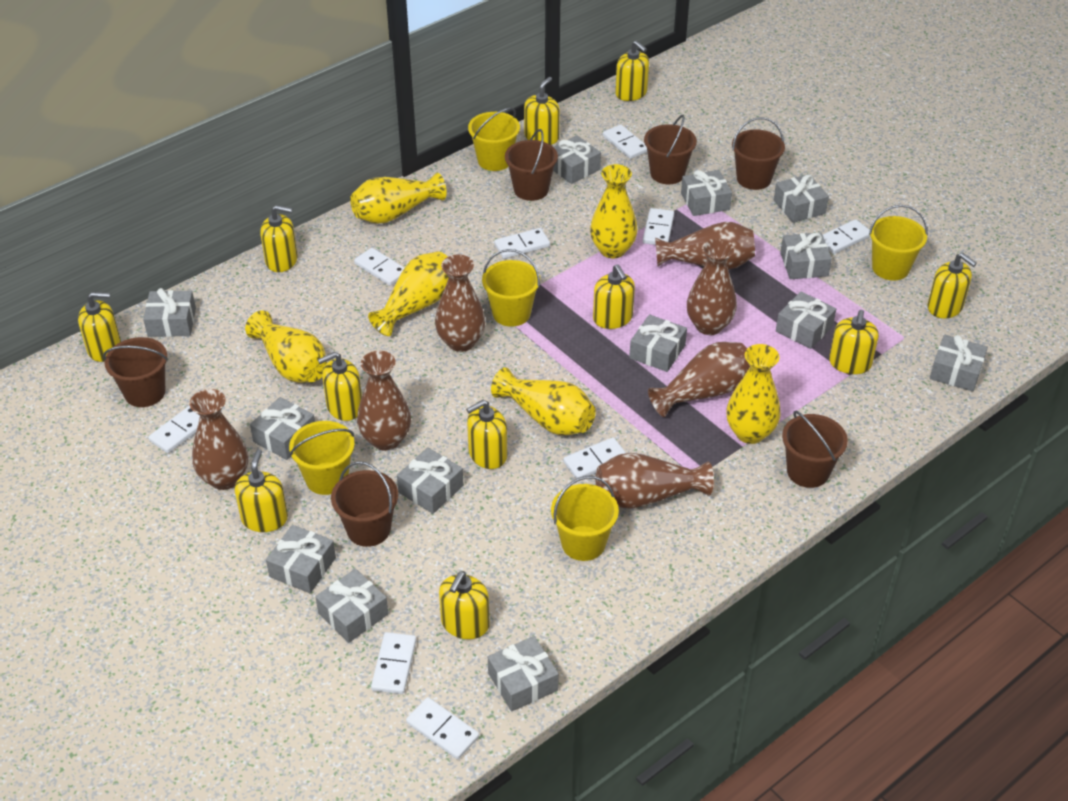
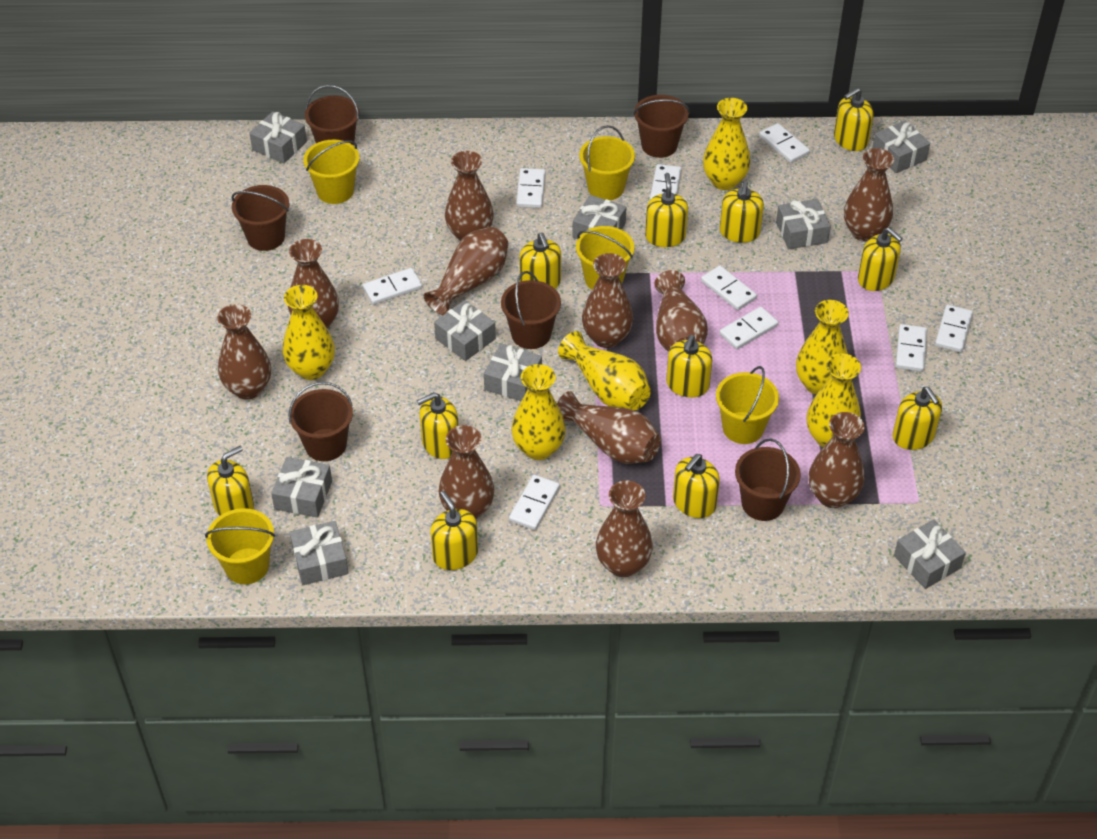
brown vase: [189,389,248,490] [357,351,411,451] [435,254,486,352] [596,453,714,509] [648,342,750,417] [655,222,755,270] [687,238,737,335] = 7 -> [217,304,271,400] [288,239,339,329] [424,227,509,315] [439,425,494,519] [445,151,494,241] [557,391,661,464] [582,253,633,348] [596,480,653,577] [654,270,708,352] [809,412,865,508] [844,148,894,242] = 11
grey gift: [143,288,196,337] [250,397,315,460] [266,525,336,593] [315,568,388,643] [397,447,464,514] [488,636,559,712] [553,135,601,184] [629,314,687,372] [681,170,732,216] [774,174,829,223] [776,291,836,349] [780,232,832,279] [930,335,988,392] = 13 -> [250,111,307,164] [271,457,332,518] [289,521,349,585] [434,300,496,361] [484,344,542,401] [572,195,626,239] [776,199,831,249] [872,120,930,173] [894,519,966,589] = 9

